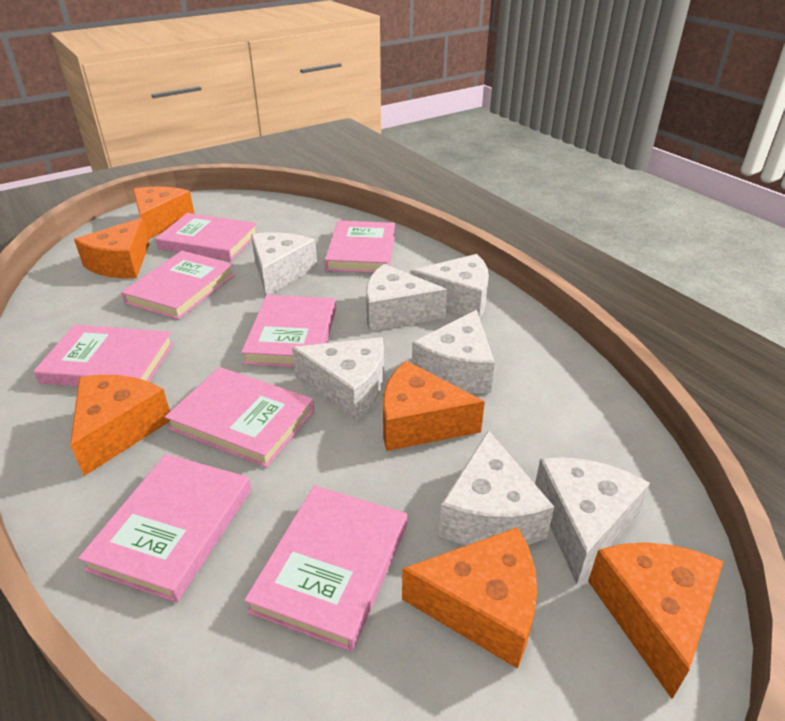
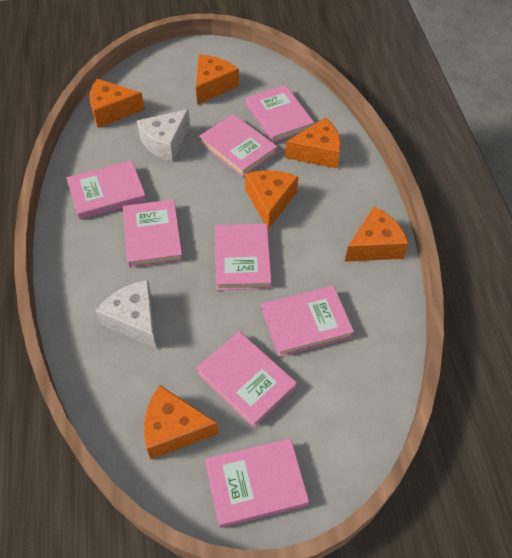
white cheese: [251,232,317,295] [292,337,384,421] [366,264,447,331] [410,254,489,318] [412,310,495,393] [439,430,554,545] [535,457,650,584] = 7 -> [96,280,157,349] [137,109,190,162] = 2

